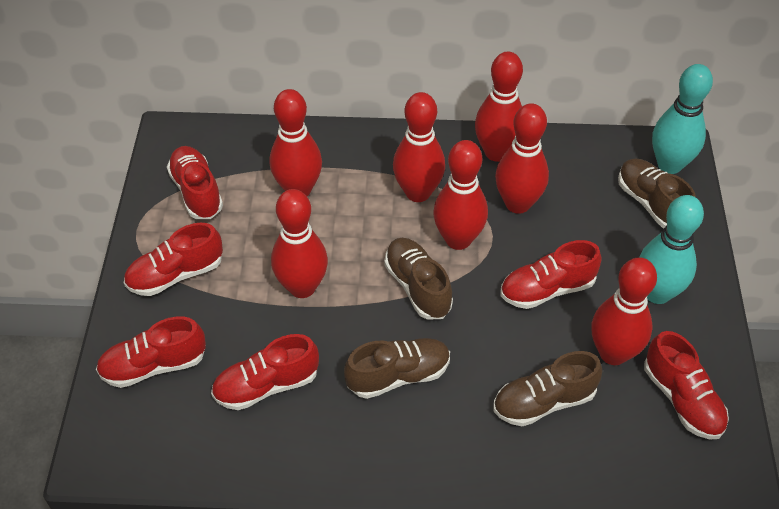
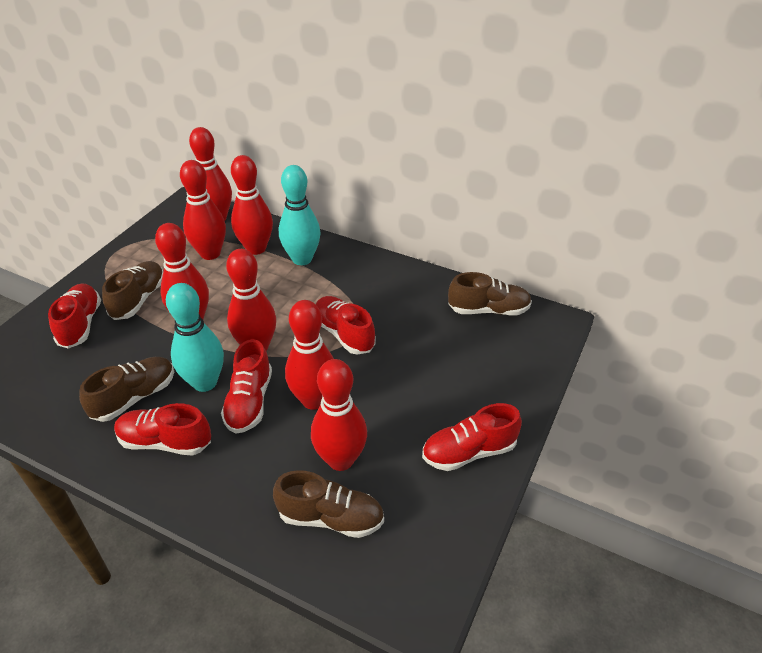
red shoe: [96,316,206,388] [124,223,223,296] [167,146,223,219] [211,334,319,410] [501,240,602,309] [644,331,729,440] = 6 -> [48,283,101,349] [114,403,211,456] [221,339,272,434] [316,296,376,354] [422,403,522,471] = 5

